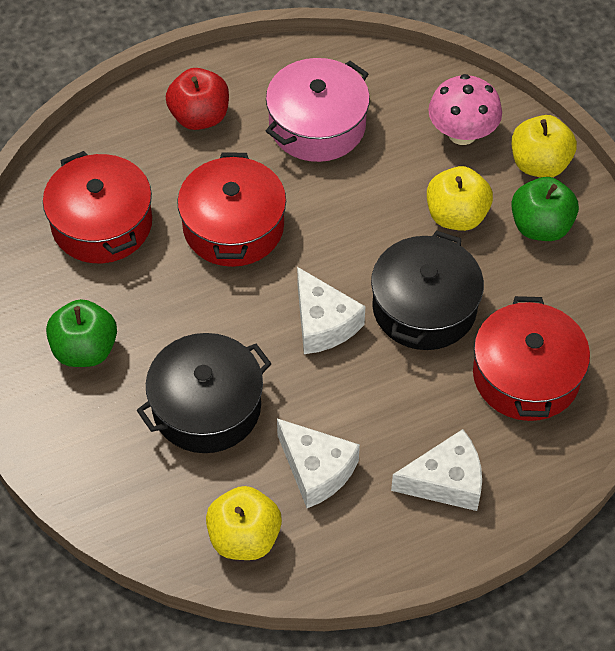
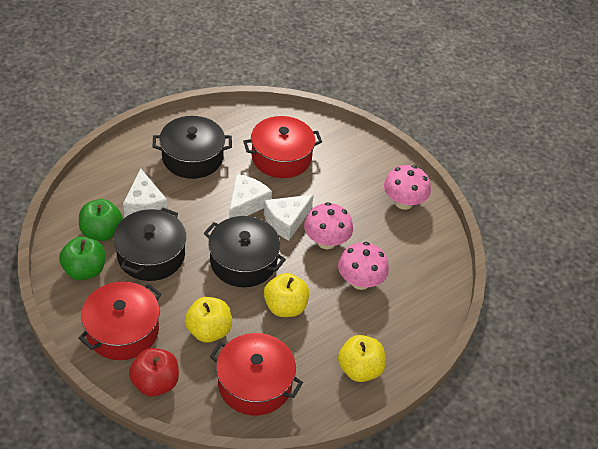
black pot: [136,333,272,453] [371,231,484,350] = 2 -> [113,208,186,281] [153,116,232,179] [204,216,286,287] = 3
pink mushroom: [428,74,502,145] = 1 -> [304,202,353,249] [338,242,389,290] [384,165,431,210] = 3
pink pot: [266,58,370,162] = 1 -> none = 0

